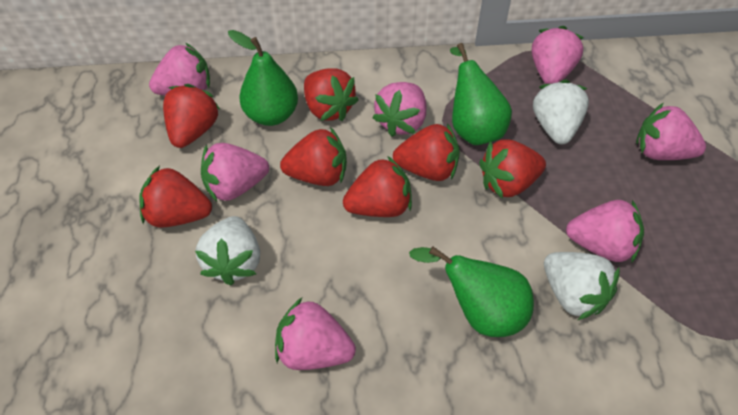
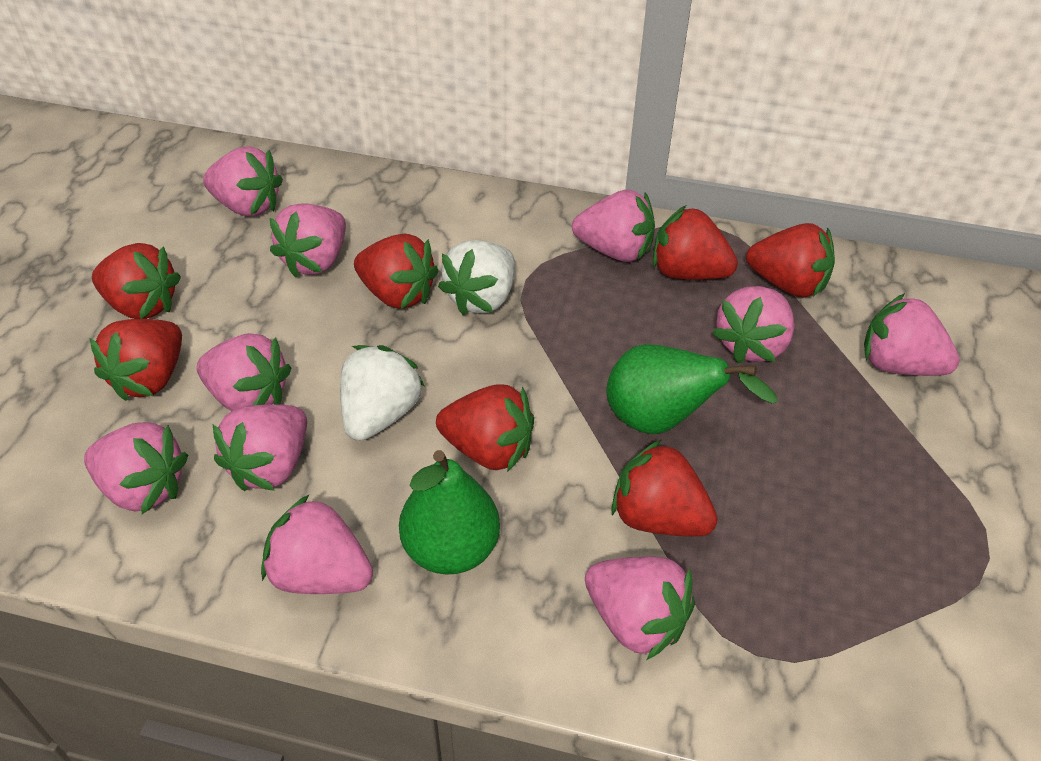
green pear: [228,30,298,126] [409,246,534,337] [450,43,512,145] = 3 -> [399,450,500,575] [606,344,778,434] = 2
pink strawberry: [149,42,210,95] [201,143,269,202] [275,298,356,370] [372,82,426,137] [532,26,584,84] [566,200,644,262] [636,103,706,160] = 7 -> [84,422,188,514] [196,333,291,411] [203,147,283,217] [213,404,307,491] [261,494,373,594] [270,203,346,278] [572,190,655,262] [585,556,695,660] [712,286,795,364] [864,293,960,376] = 10
white strawberry: [195,216,260,286] [533,80,589,144] [544,252,620,320] = 3 -> [340,345,425,441] [438,240,515,315] = 2

